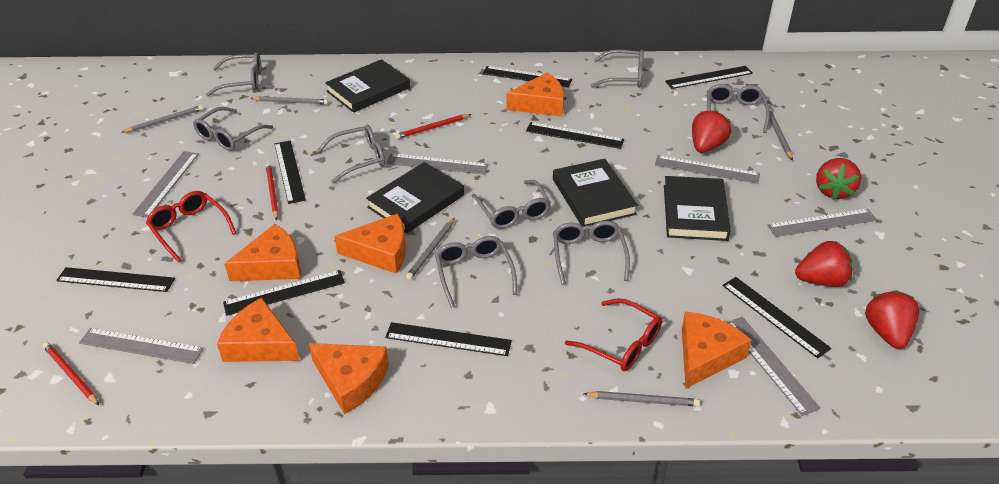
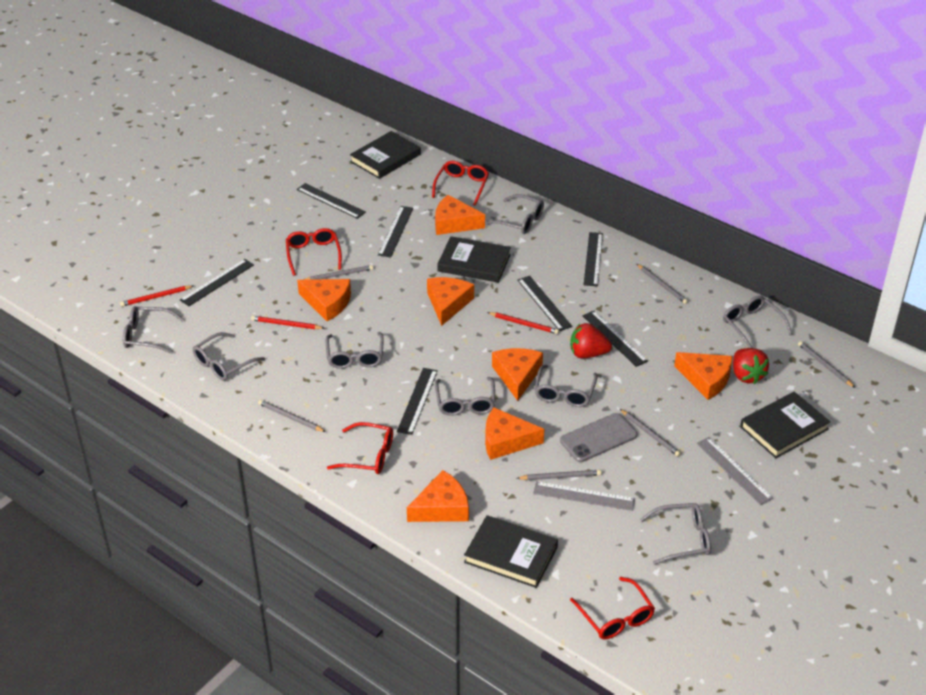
black ruler: [56,267,175,292] [223,270,345,316] [274,140,306,204] [385,322,512,356] [482,66,572,87] [526,122,624,149] [665,66,753,89] [722,277,832,358] = 8 -> [180,259,254,306] [297,183,366,219] [378,206,413,258] [397,368,438,435] [518,276,572,331] [582,311,648,367] [584,232,603,287] = 7
grey pencil: [121,105,204,133] [250,96,329,105] [406,217,455,280] [583,391,700,407] [769,109,793,160] = 5 -> [258,400,326,432] [303,265,373,280] [516,470,602,480] [620,409,681,456] [637,264,688,304] [798,341,855,388] = 6
grey phone: none = 0 -> [560,413,637,462] = 1
grey ruler: [79,328,204,364] [132,151,199,217] [386,153,488,175] [655,155,760,184] [726,317,821,416] [767,209,877,237] = 6 -> [533,481,635,511] [697,437,773,505] = 2
orange cheese: [217,298,300,362] [224,224,301,281] [308,343,389,414] [334,214,406,274] [507,72,564,117] [682,311,752,388] = 6 -> [297,279,351,322] [407,470,469,522] [427,277,474,326] [435,195,485,235] [485,407,544,460] [492,348,543,401] [674,352,732,400] = 7
red glasses: [146,191,236,263] [565,298,662,371] = 2 -> [286,228,342,276] [327,422,393,474] [432,161,489,206] [570,577,655,640] = 4
red strawberry: [692,110,731,153] [795,241,853,287] [816,158,861,200] [865,290,919,349] = 4 -> [570,323,612,358] [733,348,769,384] = 2

